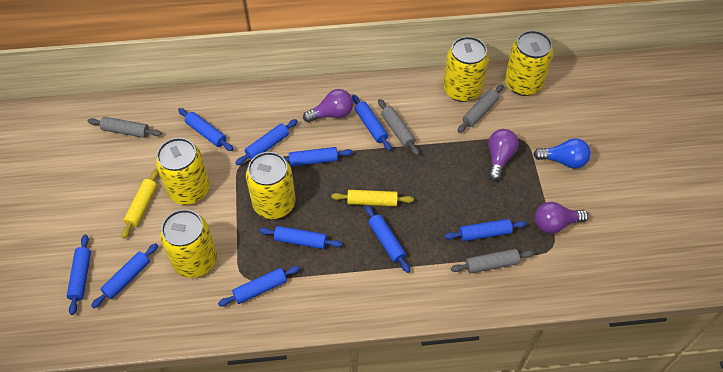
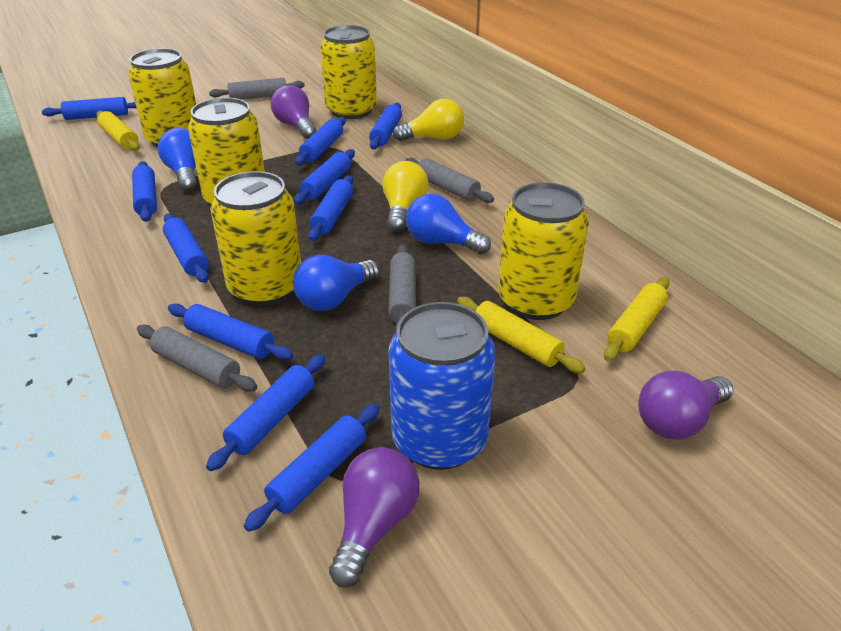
blue can: none = 0 -> [388,302,495,470] = 1
blue light bulb: [533,138,591,169] = 1 -> [158,128,196,191] [293,255,379,311] [406,193,491,254] = 3
yellow light bulb: none = 0 -> [382,161,429,232] [393,99,464,141] = 2
yellow rolling pin: [121,169,159,239] [331,190,414,206] = 2 -> [96,111,140,151] [457,297,586,373] [604,277,670,361] = 3

